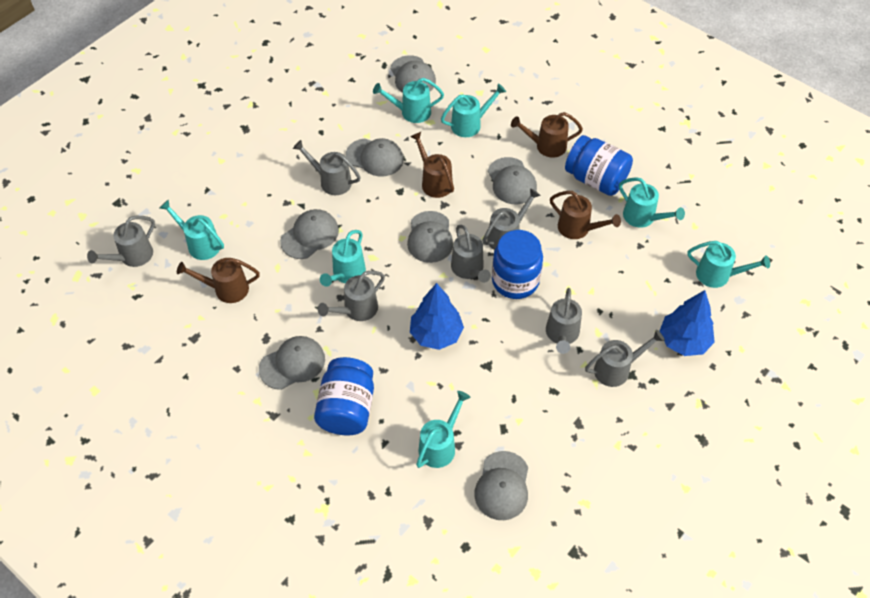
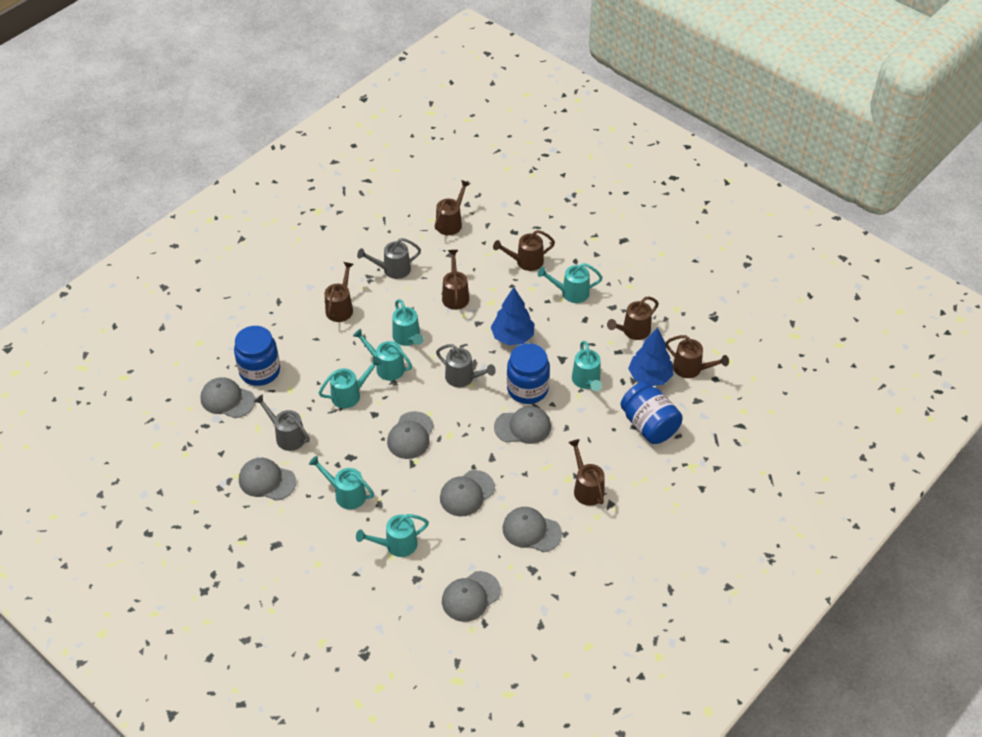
brown watering can: [177,258,260,303] [410,132,454,198] [511,112,583,158] [550,191,621,239] = 4 -> [325,262,353,322] [435,180,470,235] [442,250,469,310] [493,230,555,271] [568,439,605,506] [607,297,659,340] [665,335,729,378] = 7
grey watering can: [87,216,155,267] [293,140,361,195] [318,271,385,321] [451,225,491,283] [483,188,541,250] [546,288,582,354] [585,329,665,387] = 7 -> [254,394,310,451] [357,238,421,279] [436,344,496,387] = 3

